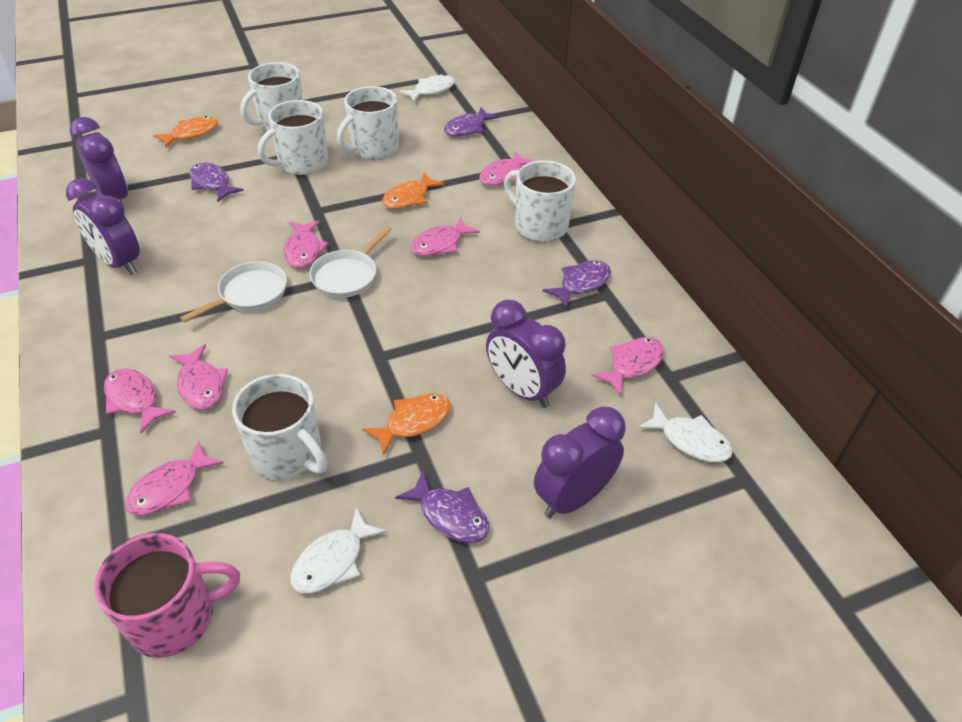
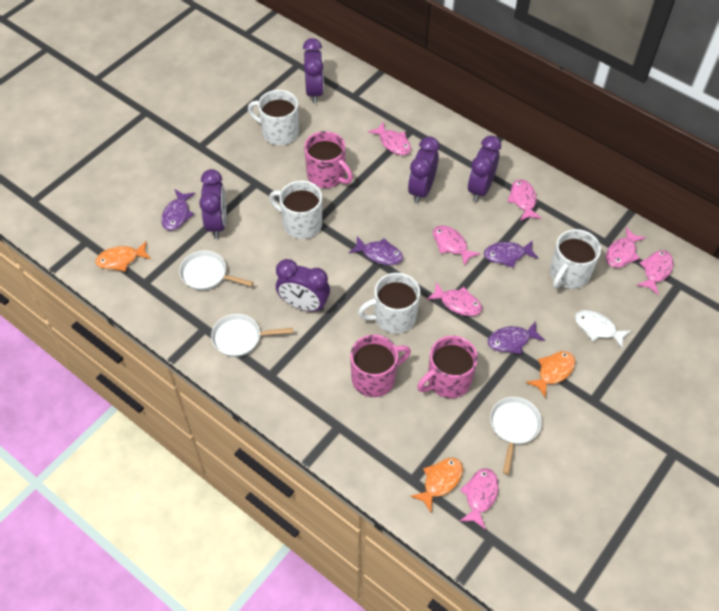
pink mug: [94,533,240,658] = 1 -> [304,131,353,188] [350,334,411,397] [417,336,478,398] = 3
purple clock: [66,178,140,275] [70,117,128,208] [486,300,566,408] [534,406,626,518] = 4 -> [199,169,227,239] [276,259,330,312] [303,38,324,104] [408,137,439,204] [468,135,501,202] = 5
white fish: [290,507,387,593] [399,74,455,102] [638,402,733,462] = 3 -> [575,310,631,348] = 1
white mug: [232,374,327,480] [241,62,303,131] [258,100,328,175] [337,86,399,160] [504,160,576,242] = 5 -> [248,90,299,145] [269,181,322,239] [358,273,420,334] [550,229,601,289] = 4
white pan: [180,261,287,323] [309,226,392,298] = 2 -> [179,250,254,290] [211,314,293,357] [490,397,542,474] = 3

